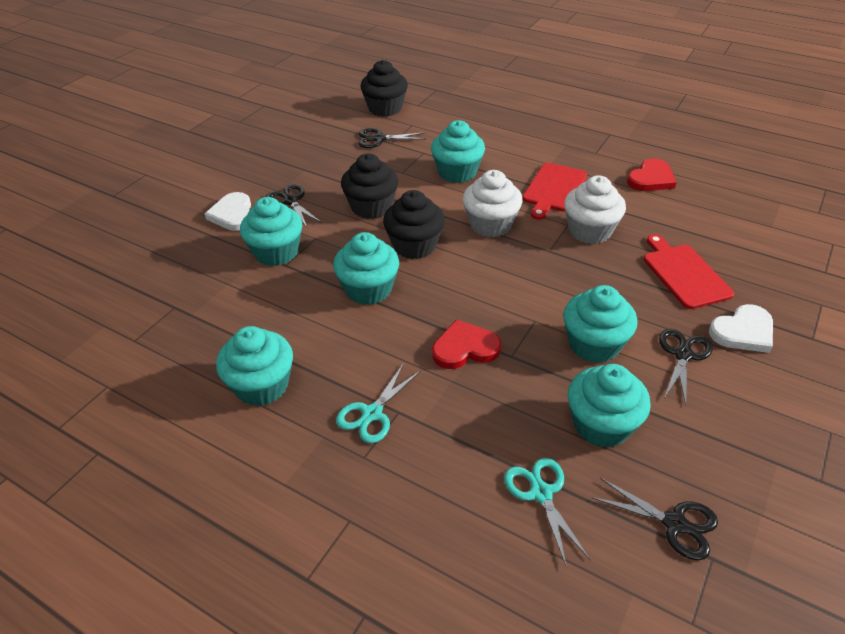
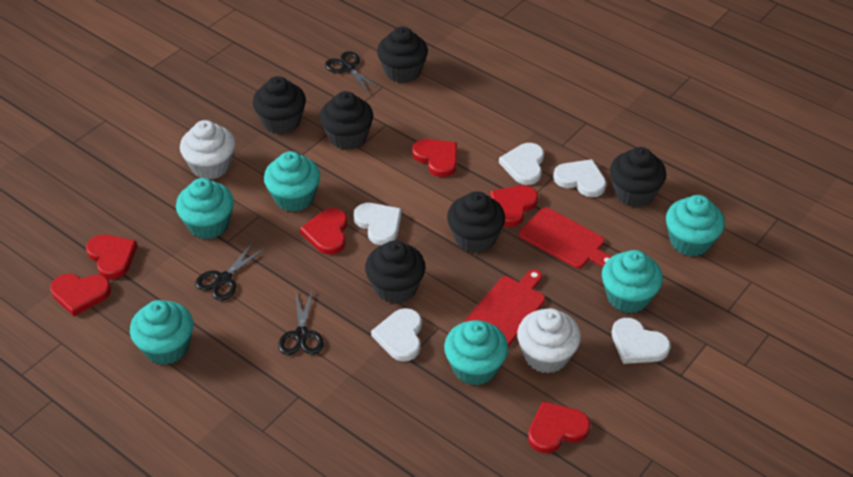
black cupcake: [341,153,398,219] [360,60,408,117] [383,190,445,259] = 3 -> [253,76,306,134] [320,91,373,150] [365,240,426,304] [377,27,428,83] [447,191,505,253] [610,147,666,207] = 6
black scissors: [265,184,322,227] [358,128,426,148] [592,478,718,560] [659,329,713,405] = 4 -> [195,242,266,301] [278,289,324,355] [325,51,382,94] = 3
red heart: [432,320,501,369] [627,158,677,191] = 2 -> [50,274,111,316] [86,234,138,279] [300,208,348,255] [412,139,457,177] [490,185,538,227] [528,401,590,453] = 6
turquoise scissors: [336,363,421,443] [504,458,590,568] = 2 -> none = 0
white heart: [205,192,251,231] [709,304,773,353] = 2 -> [353,203,402,245] [371,308,422,362] [499,143,544,185] [553,159,606,197] [612,318,670,364] = 5

